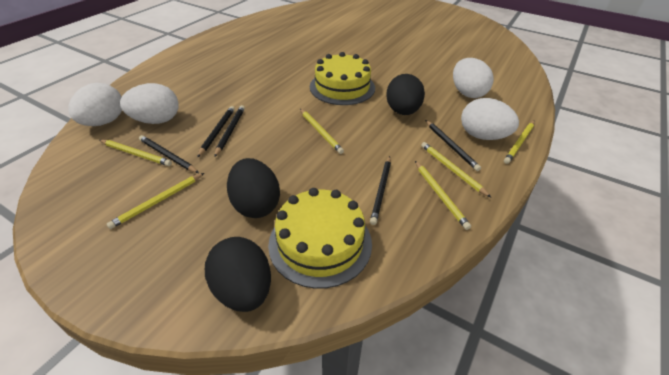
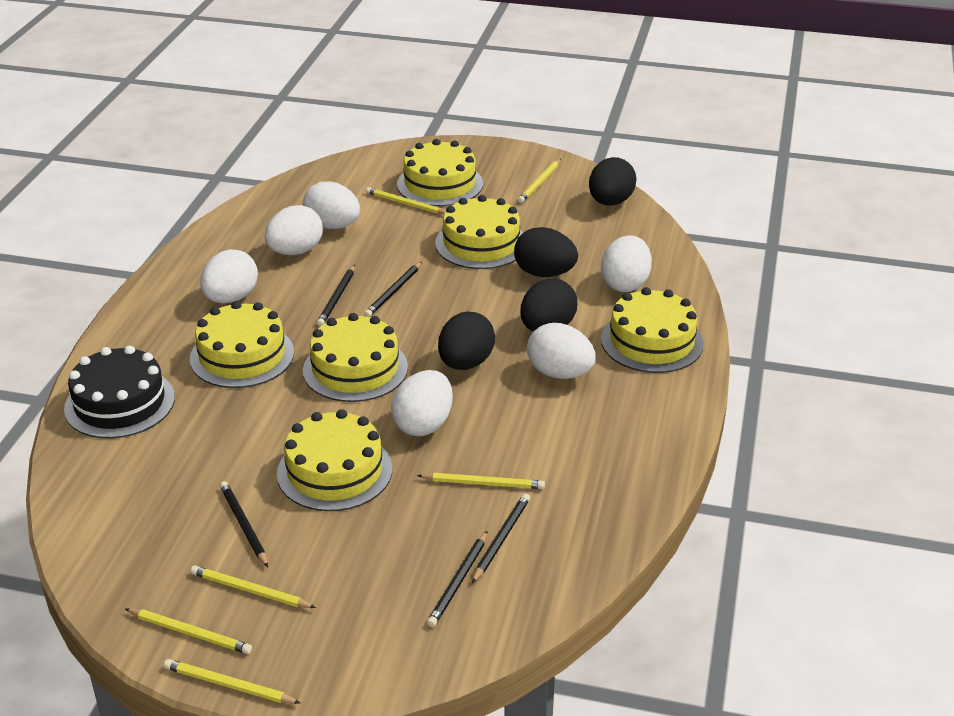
black cake: none = 0 -> [64,345,175,439] = 1
black egg: [205,237,271,312] [227,158,280,218] [386,74,425,115] = 3 -> [438,312,495,370] [514,227,578,277] [520,278,577,332] [589,157,637,206] = 4
white egg: [68,83,122,126] [120,83,179,124] [453,58,494,98] [461,98,519,140] = 4 -> [200,249,258,303] [265,205,323,255] [303,181,360,229] [391,370,453,436] [527,323,596,379] [601,235,652,292] = 6
yellow cake: [268,188,372,289] [310,52,375,105] = 2 -> [190,301,294,388] [277,409,392,511] [303,313,408,402] [397,139,483,206] [435,195,523,269] [601,287,704,373] = 6

